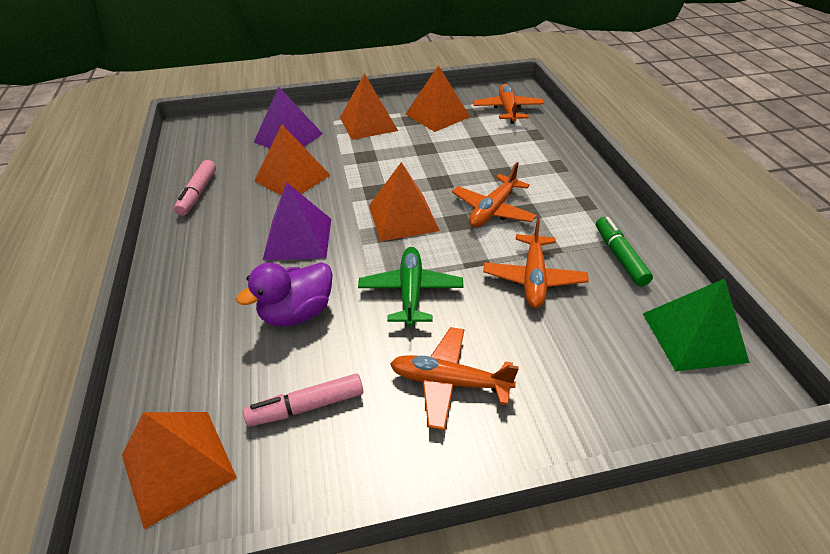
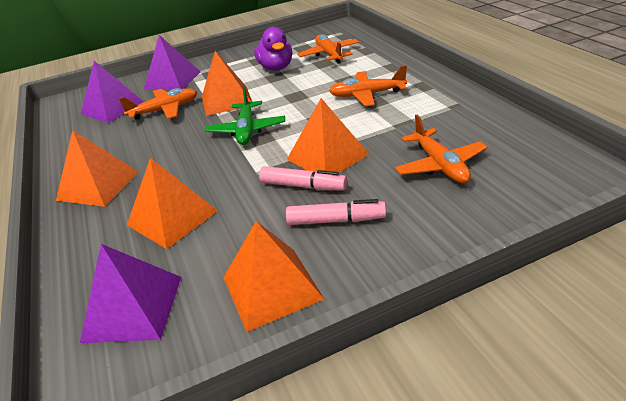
green marker: [596,217,653,286] = 1 -> none = 0
green pyramid: [643,279,750,371] = 1 -> none = 0
purple pyramid: [254,87,323,148] [263,182,331,260] = 2 -> [80,244,181,343] [81,61,144,123] [144,35,201,90] = 3

